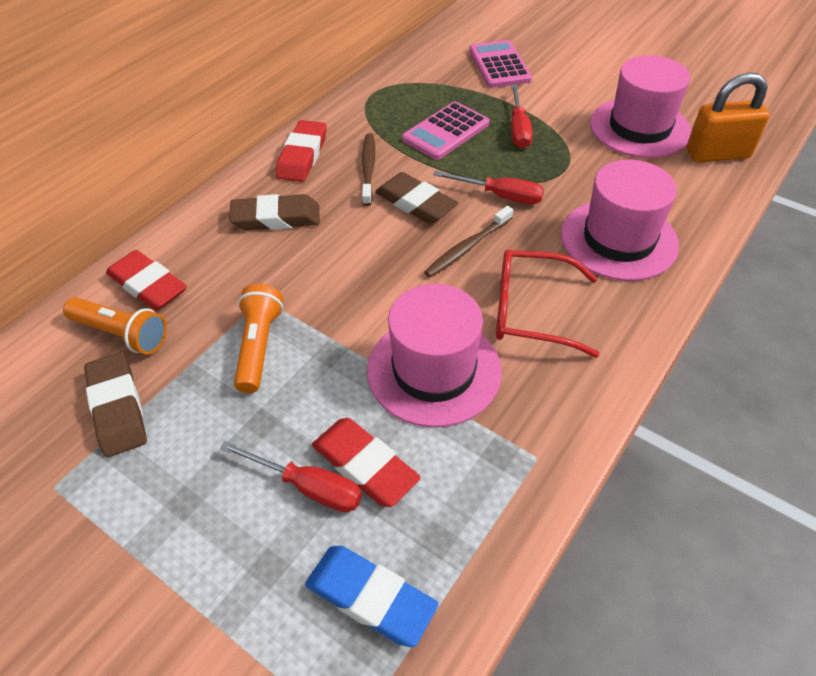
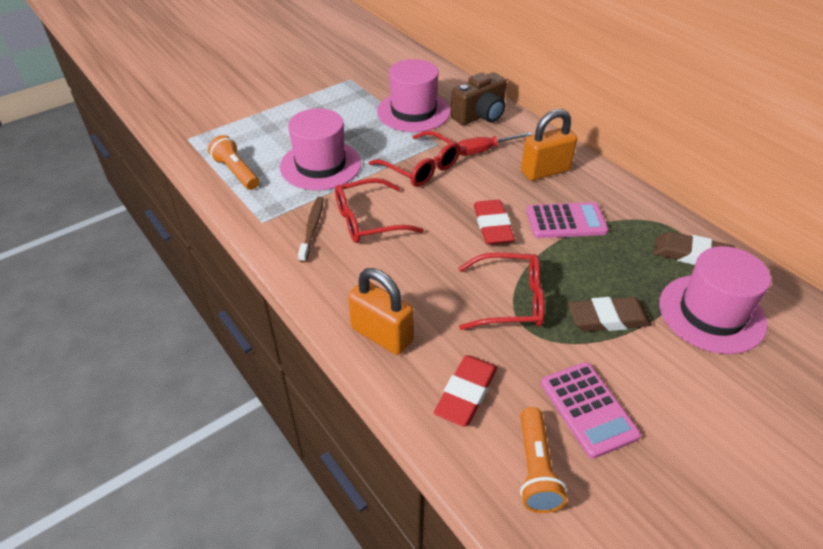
blue eraser: [305,546,439,647] = 1 -> none = 0
brown camera: none = 0 -> [451,72,507,125] = 1
brown eraser: [84,352,147,457] [229,194,320,230] [375,172,458,224] = 3 -> [568,297,652,332] [654,231,735,265] = 2
brown toothbrush: [362,133,375,206] [424,206,513,278] = 2 -> [298,196,324,263] = 1
orange padlock: [687,72,770,163] = 1 -> [348,268,413,355] [521,109,577,181] = 2
red eraser: [106,250,187,311] [276,120,327,182] [312,418,421,507] = 3 -> [434,355,497,427] [474,200,515,245] = 2
red glasses: [496,249,599,357] = 1 -> [335,178,424,243] [369,131,460,187] [458,253,545,330] = 3
red screwdriver: [220,441,362,512] [433,170,544,204] [511,85,533,148] = 3 -> [457,132,532,156] = 1

